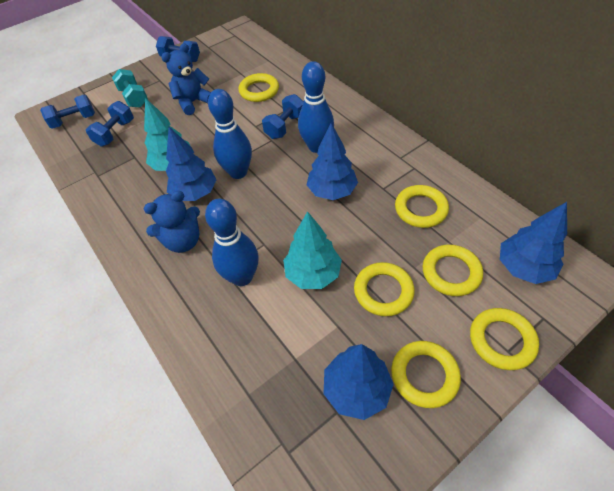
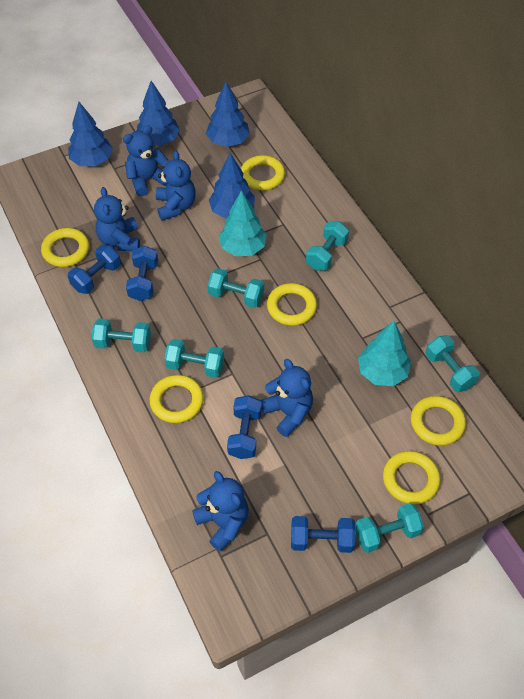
blue bowling pin: [205,199,258,286] [208,89,252,179] [298,61,334,153] = 3 -> none = 0
blue teddy bear: [144,191,200,253] [161,43,211,115] = 2 -> [94,187,140,251] [123,126,168,196] [156,150,196,221] [192,471,249,552] [261,359,313,437] = 5
turquoise dumbbell: [112,69,148,108] = 1 -> [92,319,151,352] [164,339,224,378] [208,268,264,308] [306,221,349,271] [355,503,424,553] [426,335,480,392] = 6

